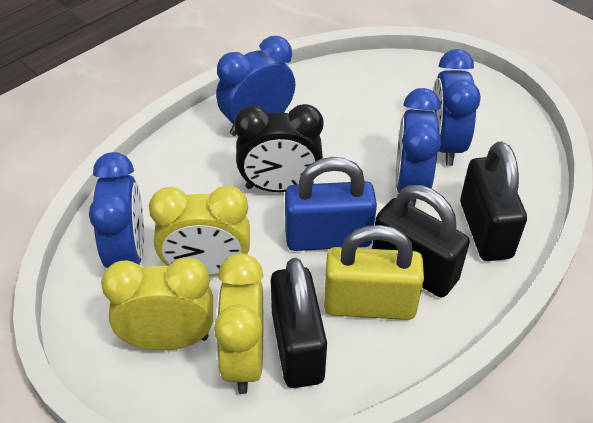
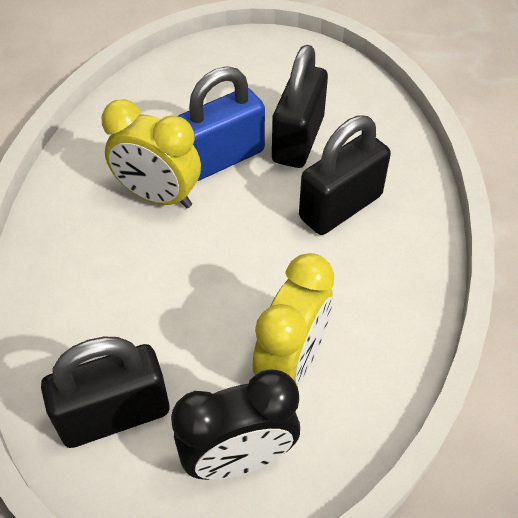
blue clock: [89,152,144,268] [216,36,295,136] [395,88,441,207] [431,49,481,166] = 4 -> none = 0
yellow clock: [101,257,213,350] [149,186,250,276] [214,253,264,394] = 3 -> [102,99,201,208] [252,253,334,385] = 2
yellow padlock: [324,225,424,320] = 1 -> none = 0

